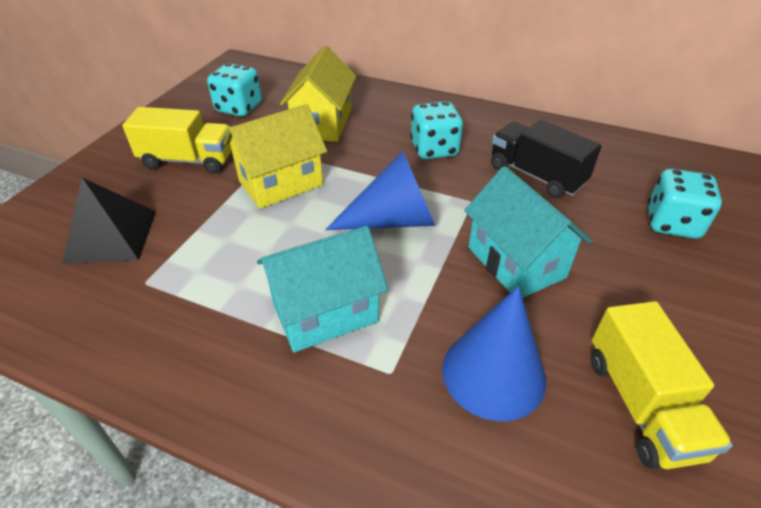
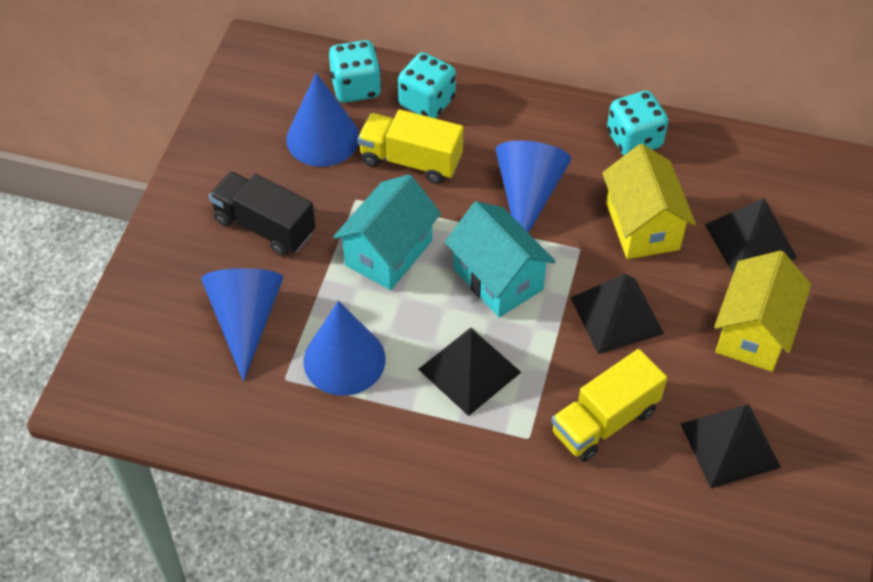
black pyramid: [62,178,156,264] = 1 -> [418,328,521,416] [570,274,664,354] [680,404,781,488] [705,198,797,273] = 4
blue cone: [325,151,435,230] [442,286,546,421] = 2 -> [201,268,283,382] [286,73,359,167] [304,301,386,396] [496,141,571,233] = 4

